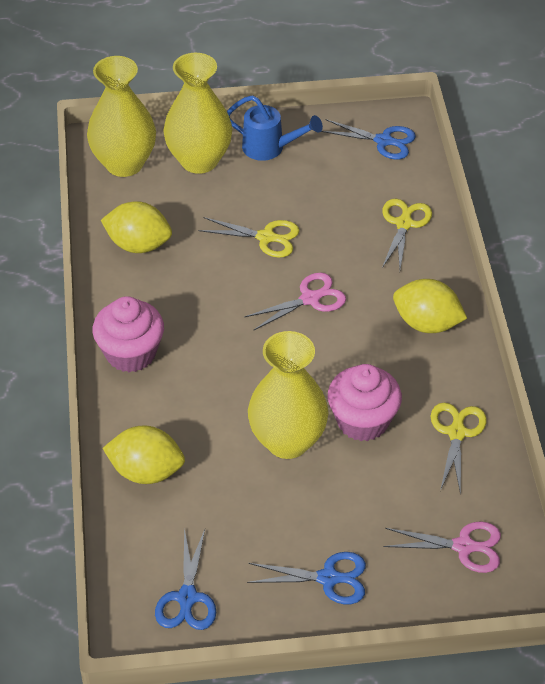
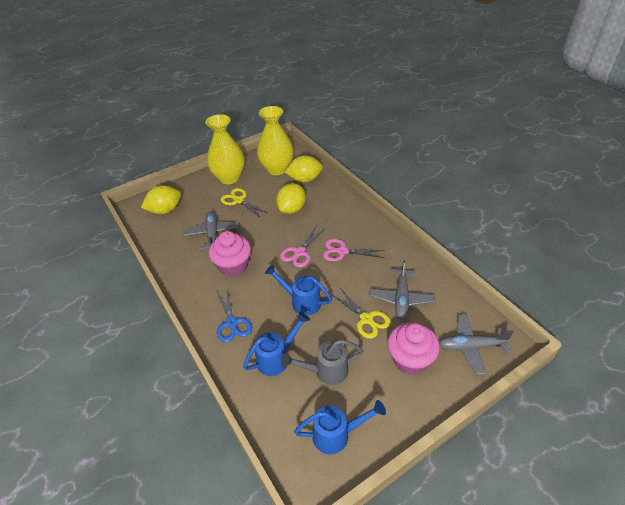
blue scissors: [155,528,216,630] [247,552,366,604] [321,119,416,160] = 3 -> [216,288,252,342] = 1
blue watering can: [227,95,323,161] = 1 -> [243,312,310,376] [265,264,332,315] [294,400,386,454] = 3
grey plane: none = 0 -> [184,211,240,249] [370,260,435,319] [439,314,514,375] = 3
grey watering can: none = 0 -> [281,339,363,385] = 1
yellow scissors: [199,217,299,258] [382,199,432,269] [431,403,487,495] = 3 -> [221,188,267,218] [331,288,391,339] = 2
yellow vase: [87,56,156,177] [163,53,232,174] [248,331,329,459] = 3 -> [206,114,245,184] [257,106,294,175] = 2

